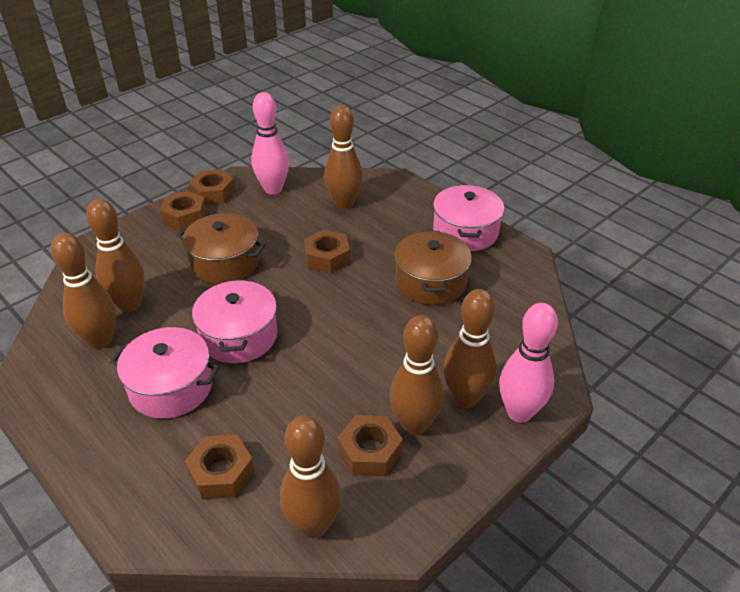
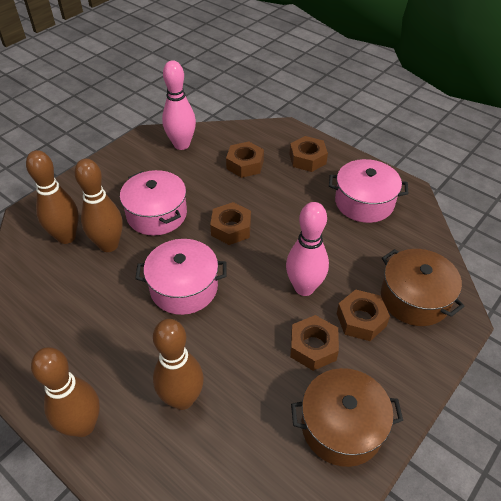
brown bowling pin: [51,233,116,349] [86,199,145,312] [280,415,342,538] [324,105,363,209] [389,315,444,436] [443,289,496,408] = 6 -> [26,150,79,244] [31,347,100,437] [74,159,123,252] [153,319,204,410] = 4

